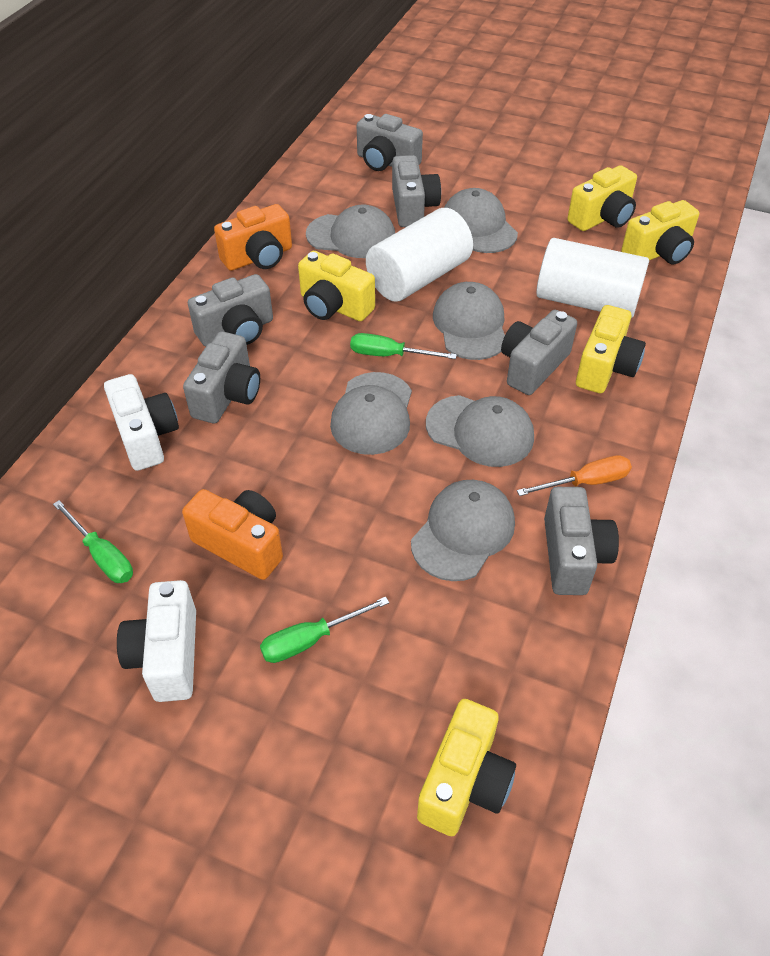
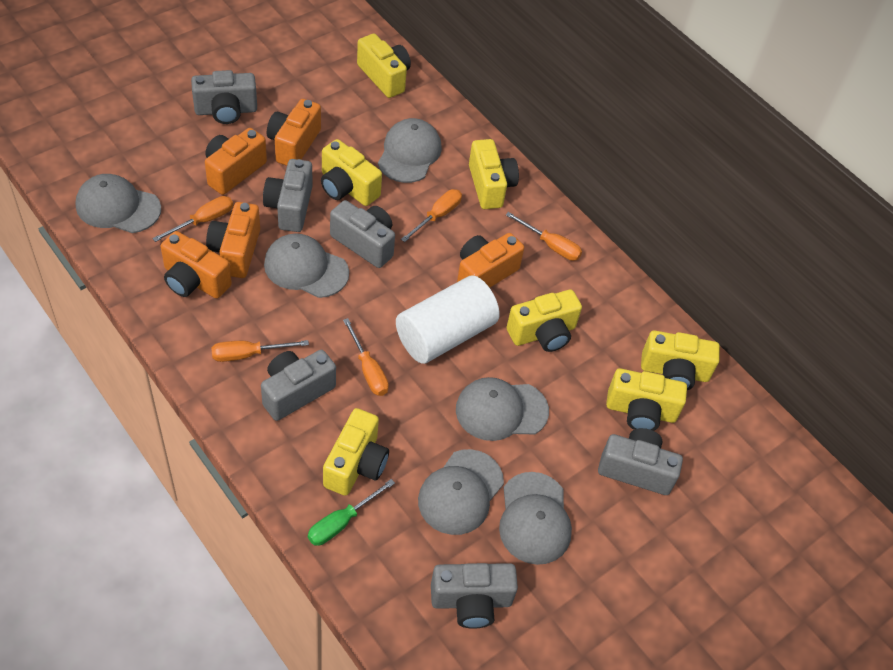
green screwdriver: [53,500,133,583] [260,597,389,663] [350,333,457,359] = 3 -> [308,479,395,546] = 1
orange camera: [182,489,283,580] [214,204,292,271] = 2 -> [161,231,232,299] [205,128,267,195] [206,202,260,278] [267,99,321,166] [457,233,524,288] = 5
orange screwdriver: [517,455,632,496] = 1 -> [152,196,233,242] [211,340,309,362] [343,318,389,396] [401,189,462,242] [506,212,582,261] = 5
white camera: [104,374,179,471] [117,580,196,702] = 2 -> none = 0
white cylinder: [366,208,473,302] [536,238,649,318] = 2 -> [396,275,500,364] = 1
yellow camera: [298,251,375,321] [417,699,516,836] [567,165,637,231] [576,305,646,393] [621,200,699,264] = 5 -> [321,139,382,206] [323,408,389,496] [357,34,411,98] [469,139,519,209] [507,289,582,352] [606,368,687,431] [641,330,720,390] = 7

